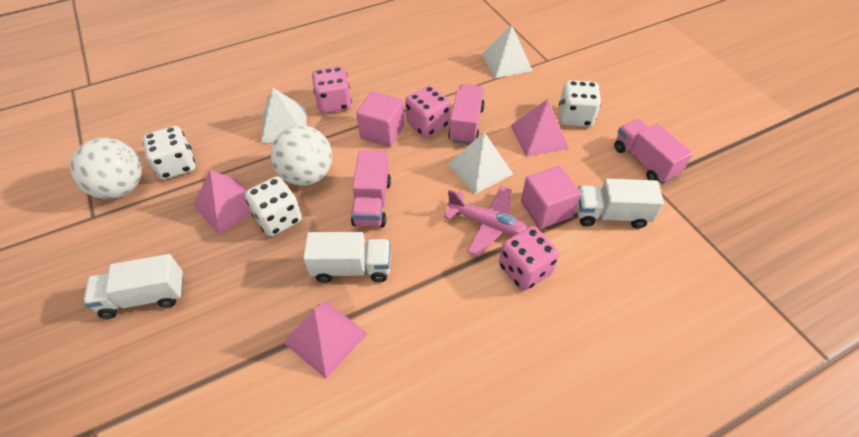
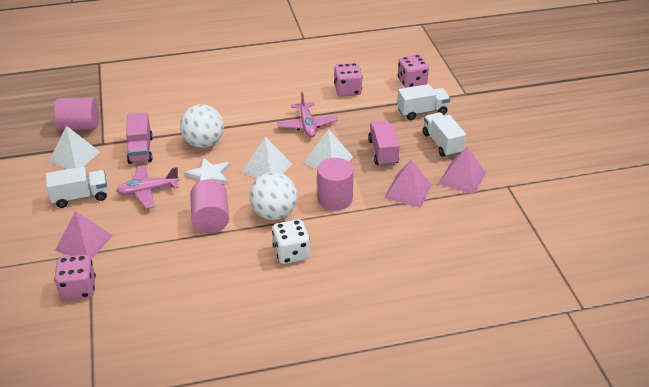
pink cube: [356,91,405,147] [521,166,581,229] = 2 -> none = 0
pink cylinder: none = 0 -> [54,97,99,130] [190,179,229,233] [317,158,354,211] = 3
pink plane: [444,186,527,256] = 1 -> [116,165,180,209] [277,92,338,138] = 2
pink truck: [351,150,391,227] [448,84,485,145] [614,119,693,184] = 3 -> [126,112,153,164] [368,121,400,166] = 2
white dice: [142,126,195,180] [245,176,302,236] [559,80,601,127] = 3 -> [272,219,310,264] = 1
white star: none = 0 -> [184,157,230,185] = 1

